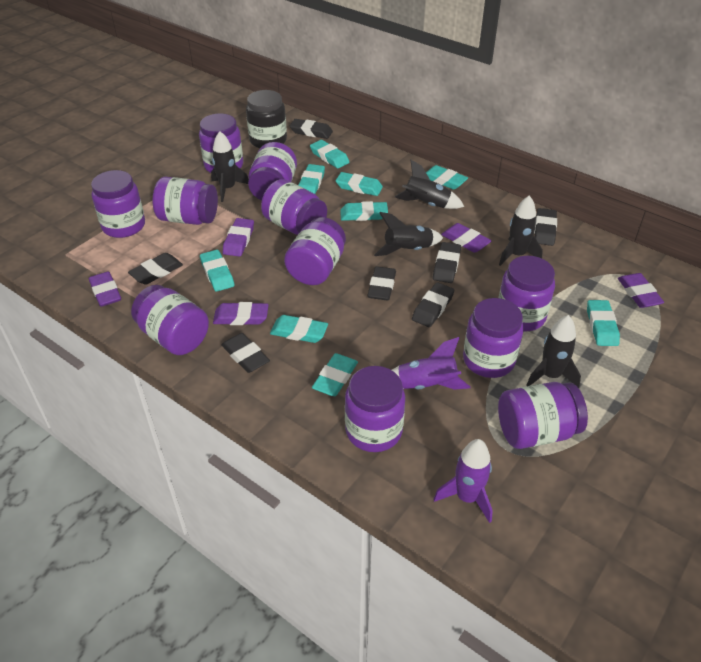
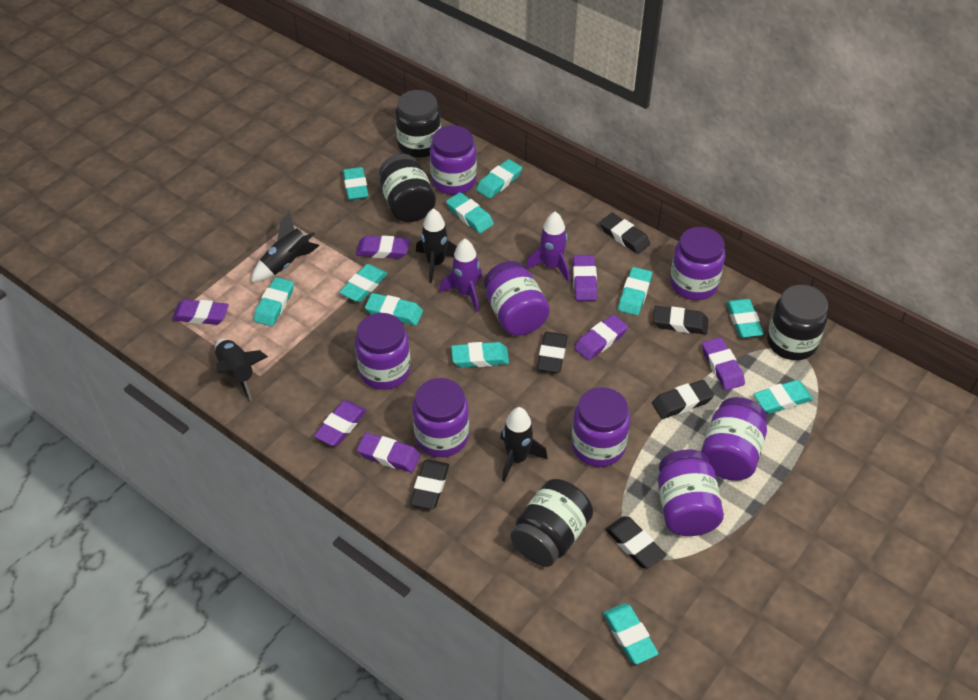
black eraser: [128,253,183,285] [221,333,270,373] [290,119,333,139] [367,266,396,300] [412,282,454,327] [433,242,461,283] [534,208,557,246] = 7 -> [410,459,449,509] [537,332,568,373] [600,213,650,254] [605,516,666,568] [652,380,714,419] [653,306,708,335] = 6
black jar: [246,90,287,148] = 1 -> [379,154,436,222] [395,90,441,158] [511,479,593,567] [767,285,828,360] = 4
black rocket: [211,131,249,202] [374,212,443,256] [395,160,464,209] [499,195,543,266] [526,315,581,388] = 5 -> [215,339,268,401] [251,212,320,282] [416,208,457,283] [500,407,548,482] = 4
purple eraser: [89,271,121,307] [213,302,268,325] [223,218,254,257] [441,223,492,253] [618,273,664,308] = 5 -> [172,299,229,325] [314,401,367,446] [356,236,410,259] [357,433,421,472] [573,255,597,301] [574,315,628,360] [702,337,745,390] = 7
purple jar: [91,170,145,238] [131,285,209,355] [153,177,218,225] [199,114,243,173] [248,142,297,200] [261,179,327,235] [284,217,346,285] [345,366,405,452] [463,298,524,378] [498,382,588,449] [499,256,555,331] = 11 -> [355,313,411,390] [412,378,469,457] [430,125,477,195] [484,261,550,335] [571,387,630,467] [658,449,724,536] [670,227,725,300] [701,397,767,481] = 8
turquoise eraser: [200,250,234,292] [270,315,328,343] [298,164,325,194] [310,140,349,168] [312,353,358,396] [336,172,383,196] [340,201,388,221] [426,165,468,190] [587,300,620,346] = 9 -> [254,277,294,326] [339,264,388,302] [343,167,368,200] [365,293,423,326] [446,192,494,233] [451,342,509,368] [476,159,522,199] [603,603,659,664] [618,267,652,316] [726,299,764,338] [754,380,813,414] = 11

